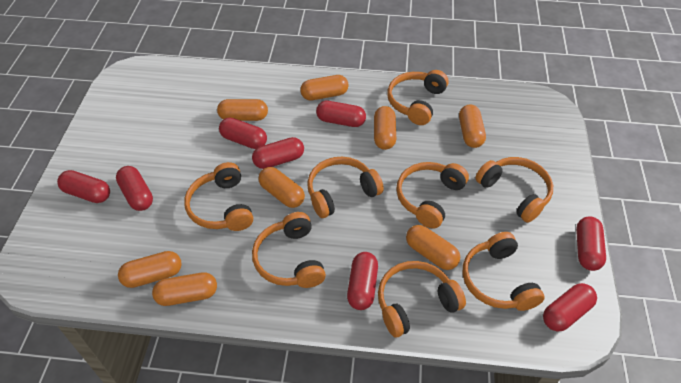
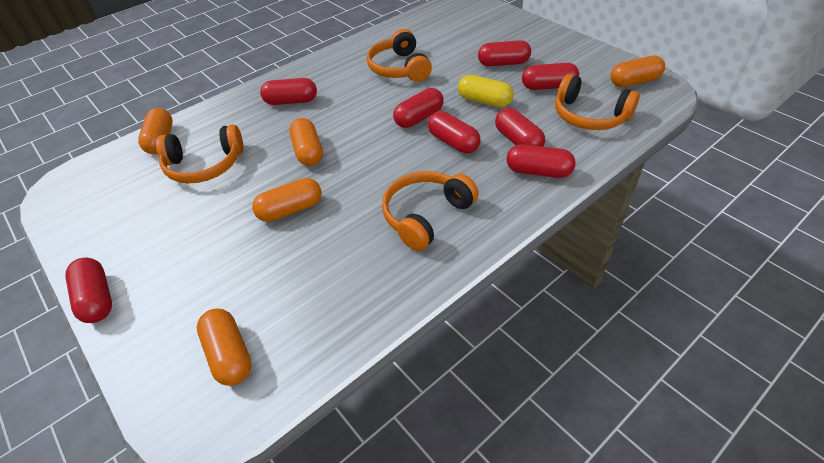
orange capsule: [118,251,182,288] [152,272,217,306] [217,99,268,121] [259,167,305,208] [300,75,349,101] [374,106,396,150] [406,225,460,270] [459,104,486,148] = 8 -> [138,108,173,154] [197,309,252,386] [252,178,322,222] [289,118,323,166] [611,56,665,87] = 5
orange headphones: [184,162,253,231] [252,212,326,288] [307,157,384,218] [378,261,466,337] [387,70,449,125] [396,162,469,229] [463,232,545,311] [475,157,553,223] = 8 -> [156,124,243,183] [367,29,432,82] [382,171,479,251] [555,74,640,130] = 4
yellow capsule: none = 0 -> [458,75,514,107] = 1

